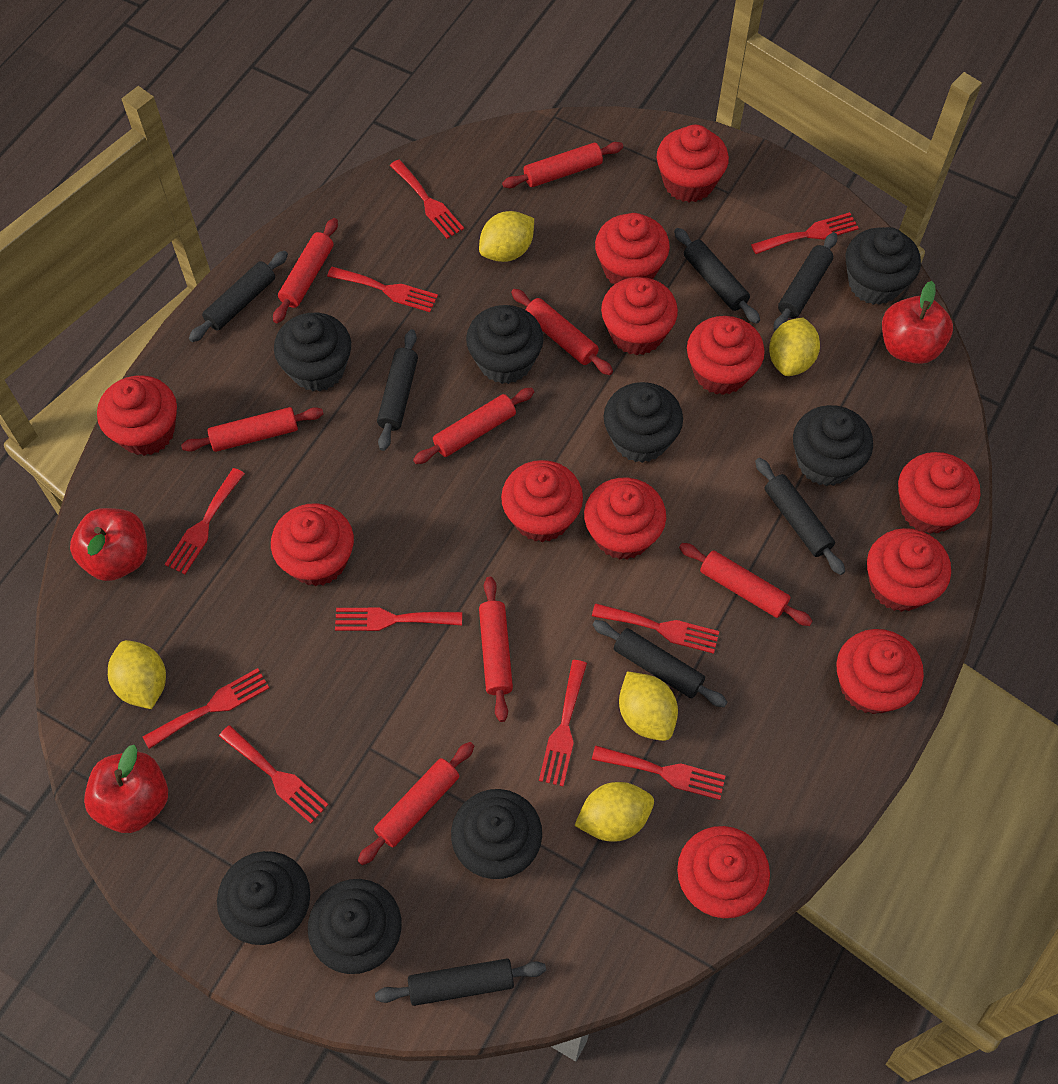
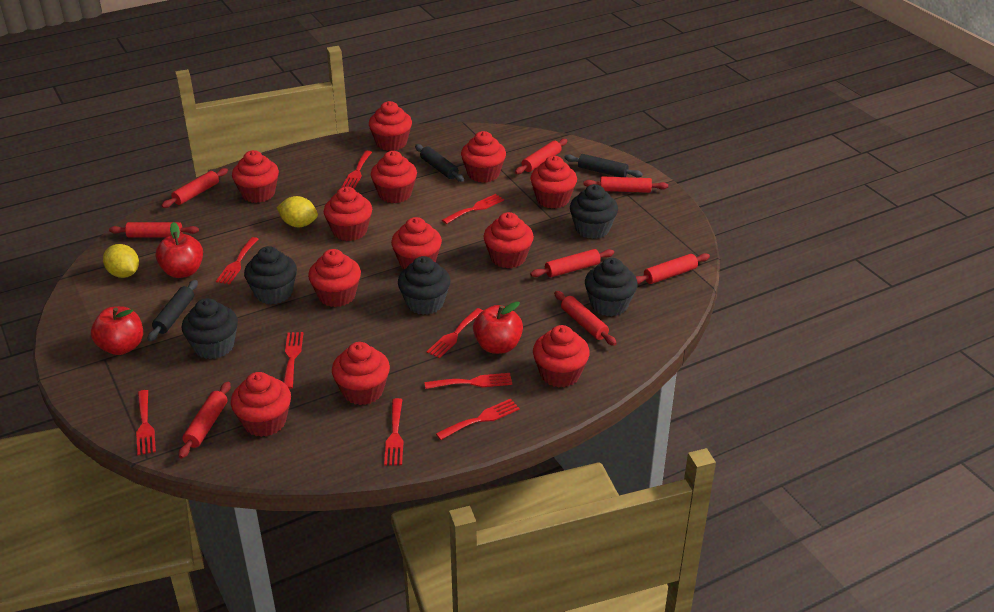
black cupcake: [217,851,310,945] [274,313,351,391] [308,879,402,974] [451,789,542,879] [466,305,544,384] [603,382,683,463] [793,405,873,486] [846,227,921,305] = 8 -> [182,298,238,359] [244,246,297,304] [398,256,450,315] [570,184,618,239] [585,258,638,316] = 5
black rolling pin: [189,251,288,342] [375,959,546,1006] [377,329,418,451] [593,620,727,707] [674,228,760,324] [755,458,845,575] [774,233,837,331] = 7 -> [148,280,198,342] [415,144,464,182] [564,154,643,178] = 3
red fork: [143,668,269,749] [165,468,245,574] [219,725,329,823] [327,267,438,312] [335,608,462,631] [390,160,464,239] [539,660,587,786] [592,603,719,654] [592,745,725,800] [751,212,859,254] = 10 -> [136,390,156,455] [216,237,259,285] [284,332,303,389] [342,151,372,189] [384,398,404,466] [425,373,512,389] [427,308,483,358] [436,399,520,440] [442,194,504,224] = 9
yellow lemon: [108,640,166,709] [479,211,534,262] [574,782,654,842] [619,671,678,741] [769,318,820,376] = 5 -> [103,244,139,278] [277,196,318,227] = 2

